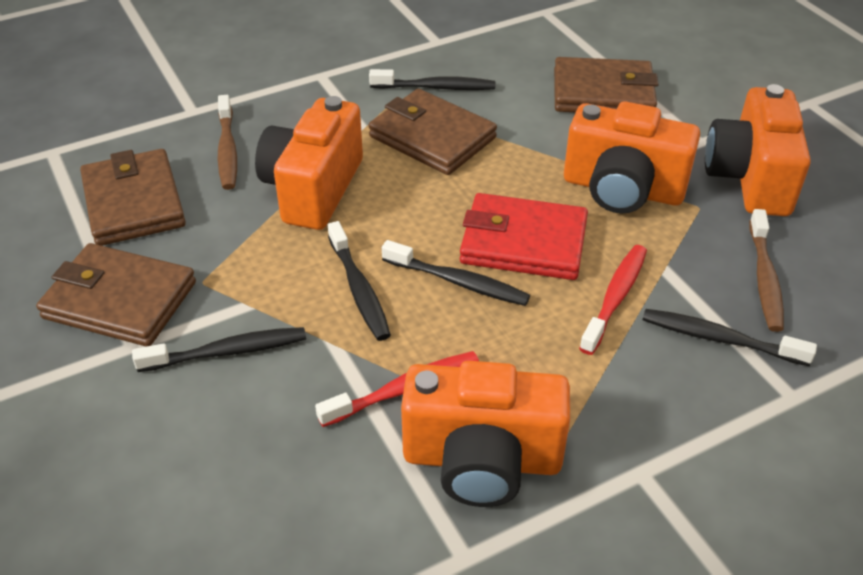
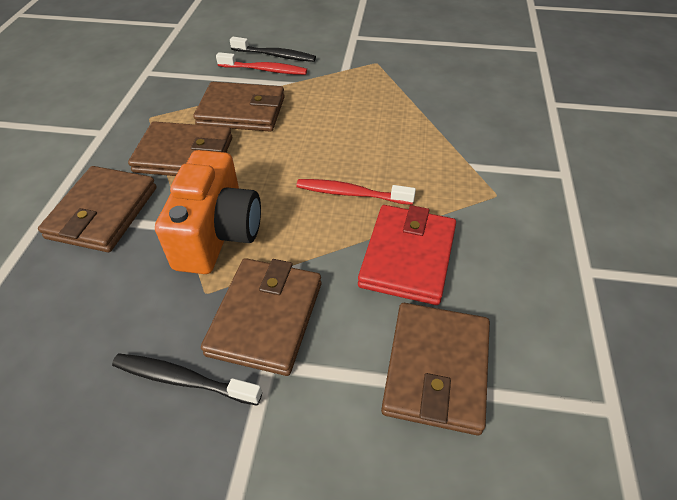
black toothbrush: [132,327,306,372] [328,221,391,341] [369,69,495,90] [382,240,530,306] [643,309,817,366] = 5 -> [112,354,262,406] [230,37,316,62] = 2
brown toothbrush: [217,95,237,190] [749,209,784,332] = 2 -> none = 0
brown wallet: [36,243,196,347] [80,149,186,246] [369,89,497,175] [554,57,659,112] = 4 -> [38,166,157,252] [128,121,232,176] [193,82,285,132] [201,258,321,376] [381,303,490,435] = 5
orange camera: [255,96,363,230] [401,361,570,507] [564,101,700,213] [705,84,811,216] = 4 -> [155,150,261,274] = 1

